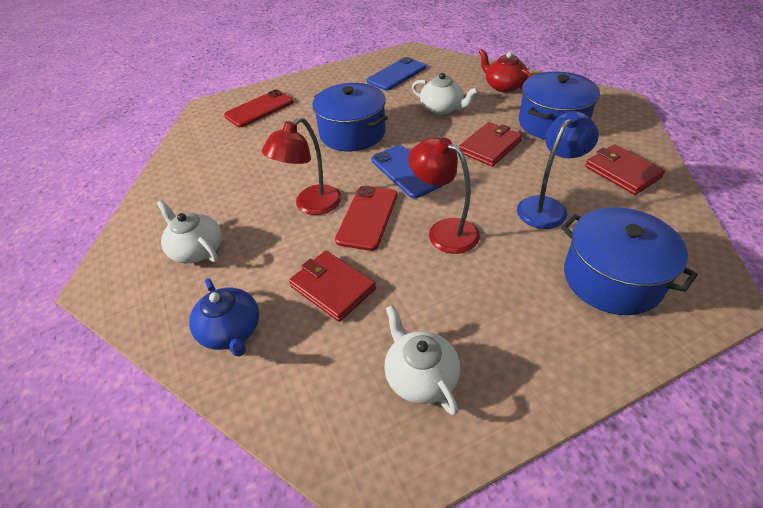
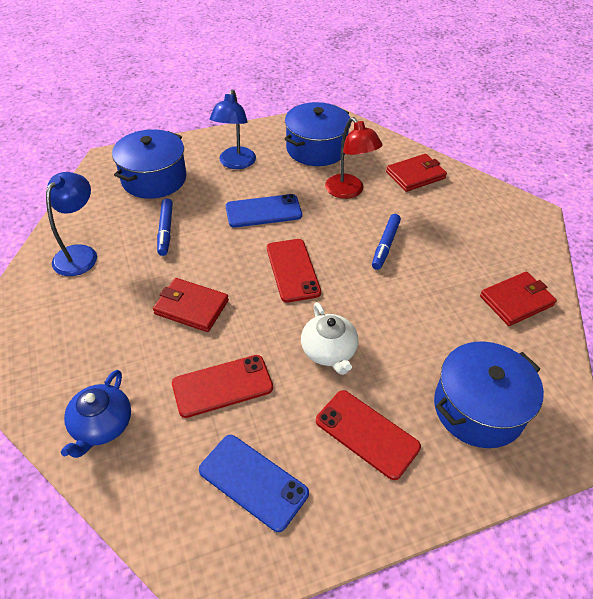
blue lamp: [517,111,599,229] = 1 -> [46,172,97,276] [210,89,256,169] = 2
blue marker: none = 0 -> [157,199,173,256] [372,214,401,270] = 2
red lamp: [262,117,341,215] [408,137,480,254] = 2 -> [325,117,382,199] = 1
red phone: [224,89,294,127] [335,186,397,251] = 2 -> [172,355,273,418] [267,239,321,303] [316,390,421,480] = 3
red teapot: [479,49,533,93] = 1 -> none = 0
white teapot: [157,200,222,263] [384,305,460,416] [412,73,478,115] = 3 -> [301,302,358,375] = 1

